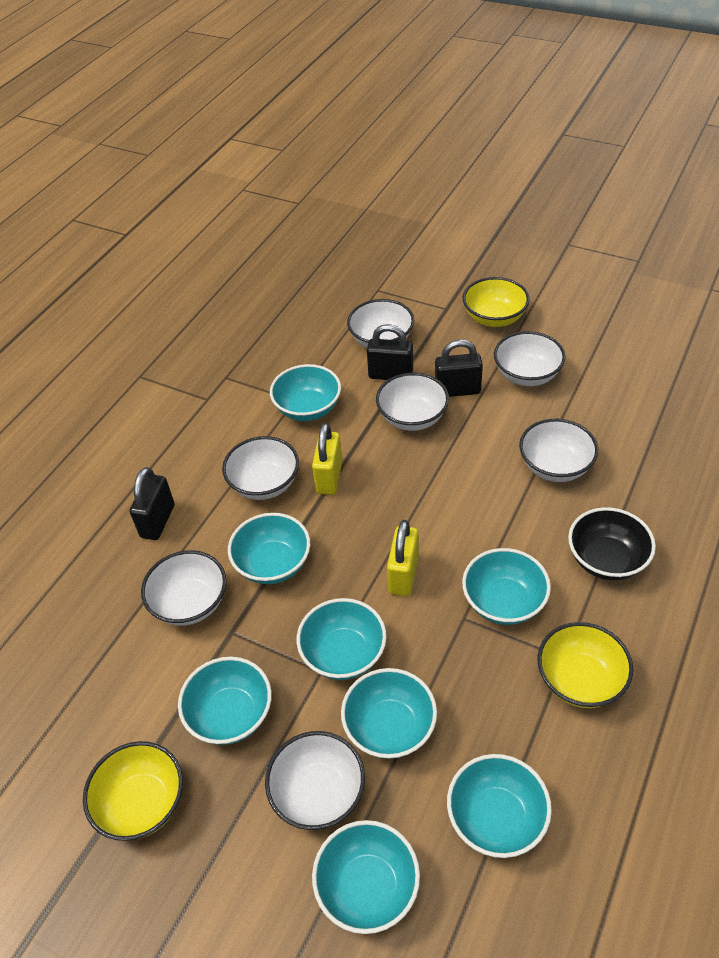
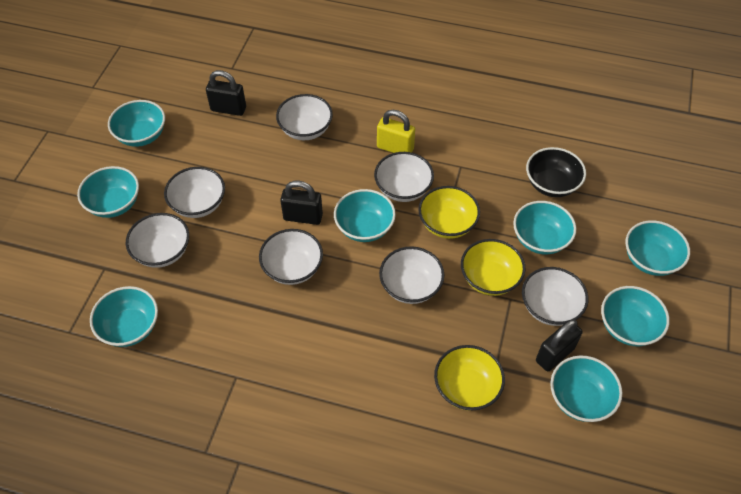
yellow padlock: [312,423,342,495] [387,520,419,596] = 2 -> [377,110,415,153] = 1

